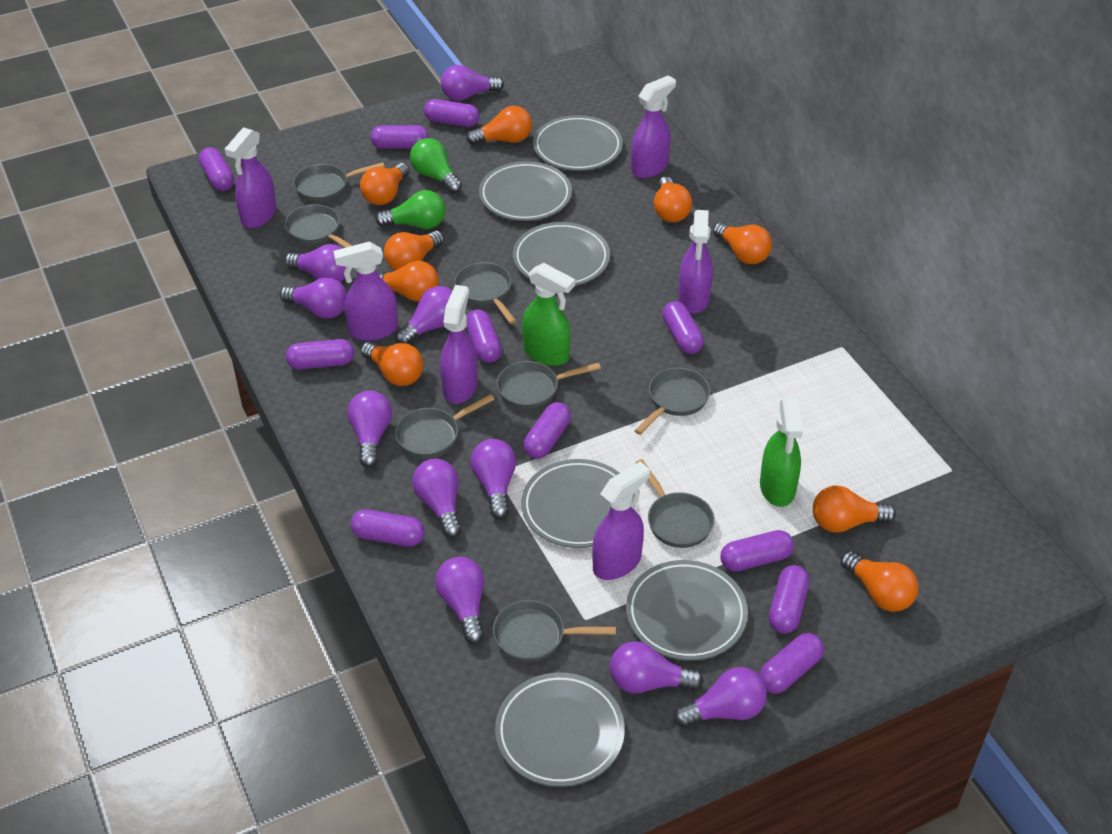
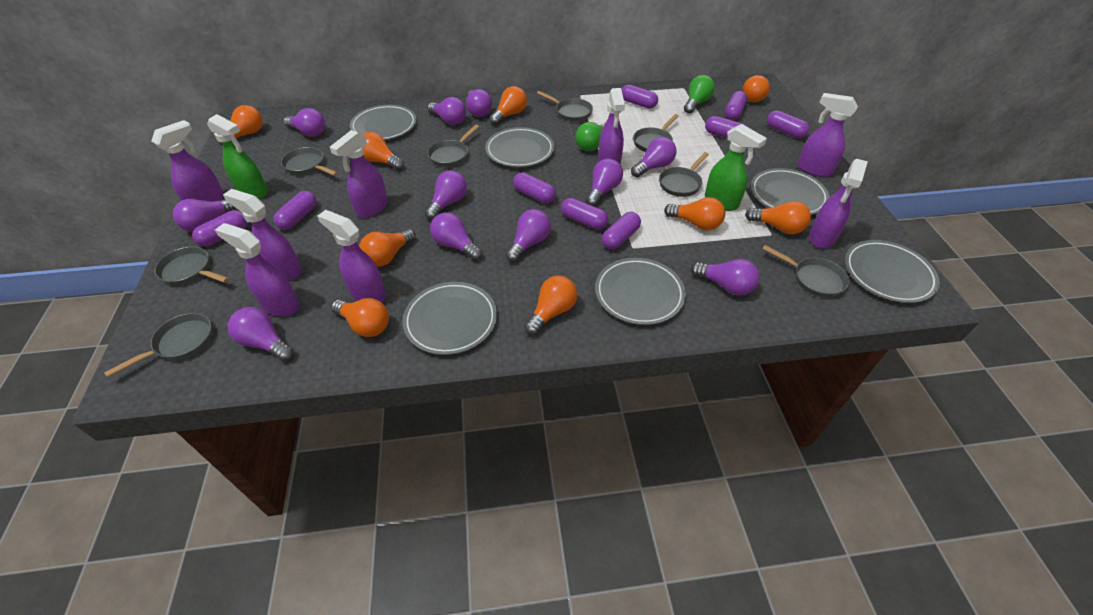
purple capsule: [199,147,234,191] [286,339,354,369] [350,509,425,547] [371,125,429,149] [424,99,480,127] [466,309,502,363] [523,402,571,459] [662,301,704,354] [720,530,794,571] [759,633,824,694] [769,565,809,633] = 11 -> [192,210,248,247] [274,191,317,230] [513,173,556,203] [561,198,608,230] [602,212,641,250] [621,85,658,109] [705,116,747,138] [725,91,747,120] [767,111,809,138] = 9
purple light bulb: [280,277,347,319] [284,244,346,282] [347,390,392,468] [395,286,452,344] [412,459,462,538] [435,557,484,644] [441,65,504,101] [470,439,516,519] [610,641,703,693] [674,667,767,728] = 10 -> [173,199,237,232] [228,307,294,361] [283,108,325,137] [424,170,467,220] [427,97,466,125] [430,212,482,261] [466,89,492,117] [505,209,551,262] [586,158,623,206] [631,137,677,177] [691,259,759,296] = 11
purple spray bottle: [225,127,276,228] [333,241,398,341] [440,285,477,404] [592,462,650,580] [631,75,676,178] [678,210,713,313] = 6 -> [152,120,224,201] [215,223,300,317] [223,189,302,281] [317,210,386,302] [330,130,388,218] [598,88,625,165] [798,93,858,177] [809,159,868,249] = 8

